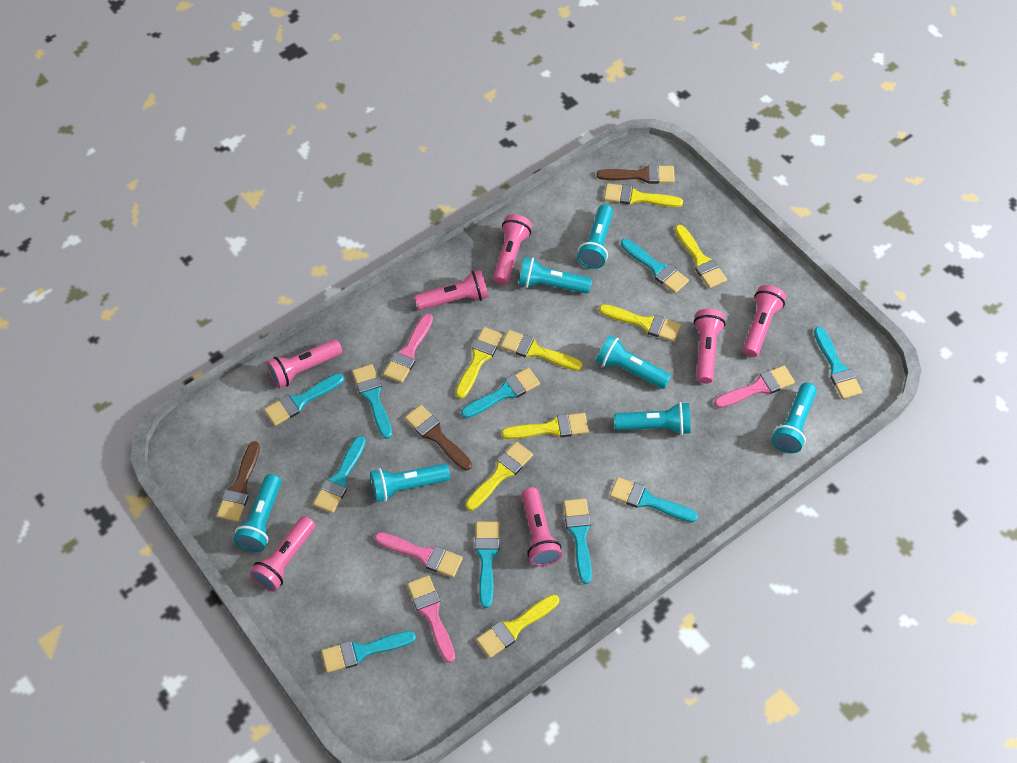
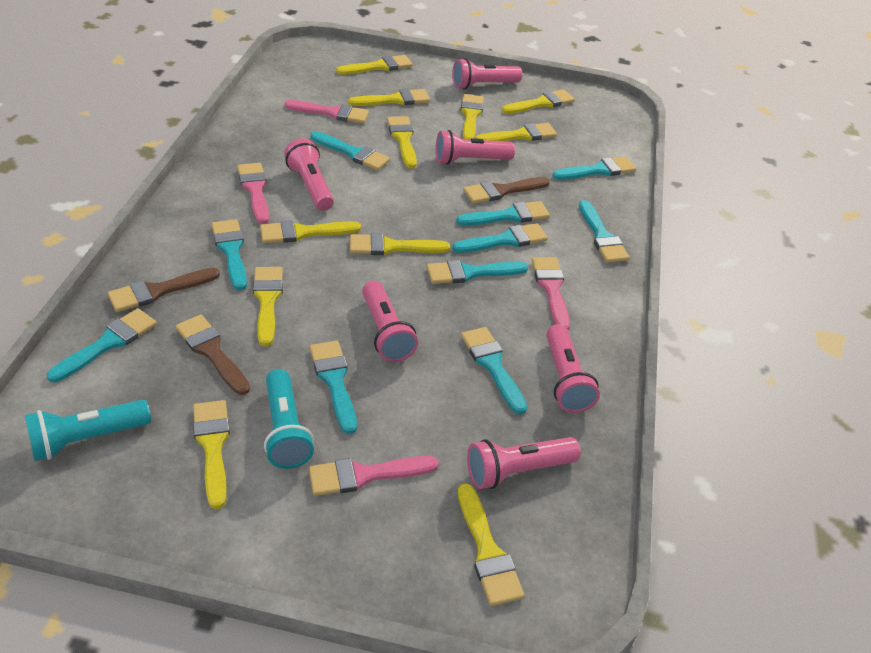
pink flashlight: [250,516,315,592] [266,339,342,388] [415,270,489,310] [493,214,532,285] [522,487,562,566] [694,309,726,384] [743,285,786,357] = 7 -> [284,138,334,211] [362,281,418,362] [435,130,515,165] [452,58,522,90] [467,437,581,489] [546,324,600,413] = 6
turquoise flashlight: [234,474,281,552] [370,464,450,502] [519,257,592,294] [577,204,613,269] [596,335,671,389] [614,402,691,435] [772,383,817,453] = 7 -> [25,400,151,461] [264,369,314,469] = 2
yellow brush: [456,327,503,399] [466,442,533,511] [476,594,559,658] [501,330,582,371] [501,413,589,439] [599,304,681,342] [604,183,683,207] [675,225,727,288] = 8 -> [193,400,230,509] [253,267,283,346] [260,220,361,243] [336,55,413,75] [348,89,430,106] [350,233,450,255] [387,116,417,168] [458,483,524,606] [461,94,484,139] [475,123,557,141] [502,89,575,114] = 11

